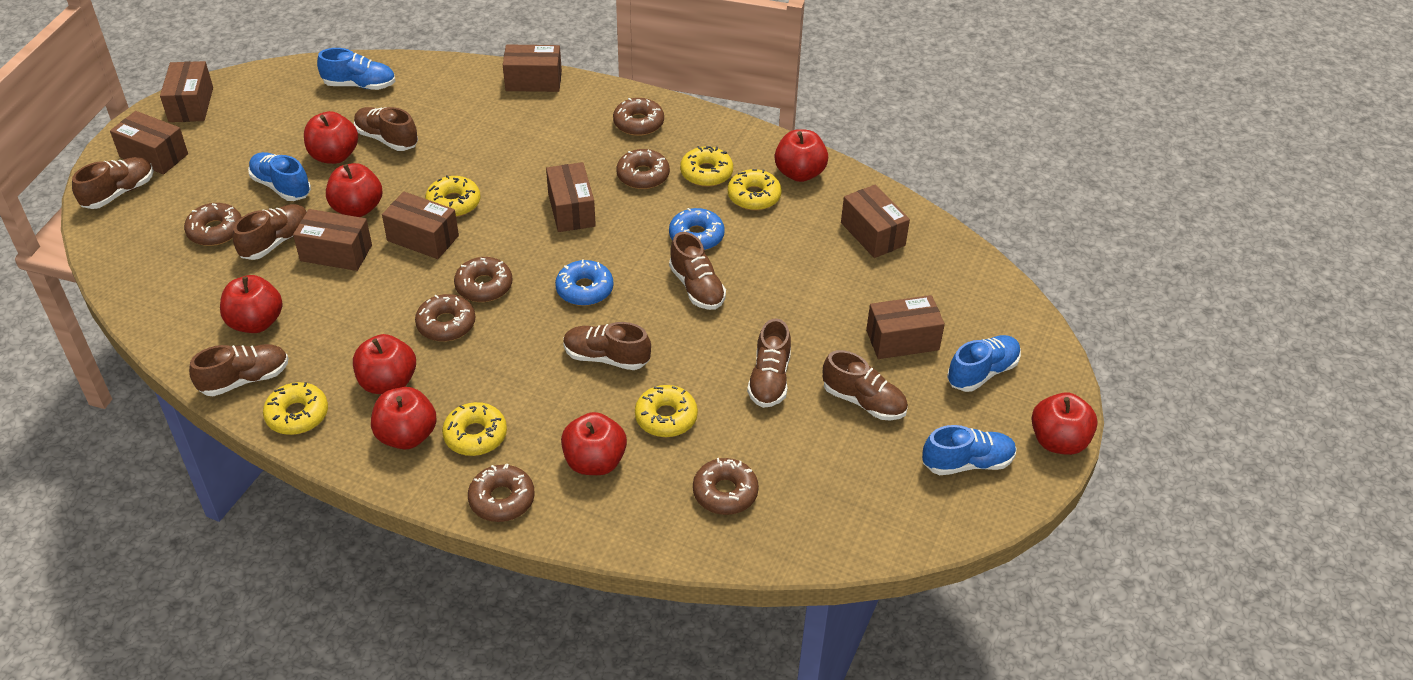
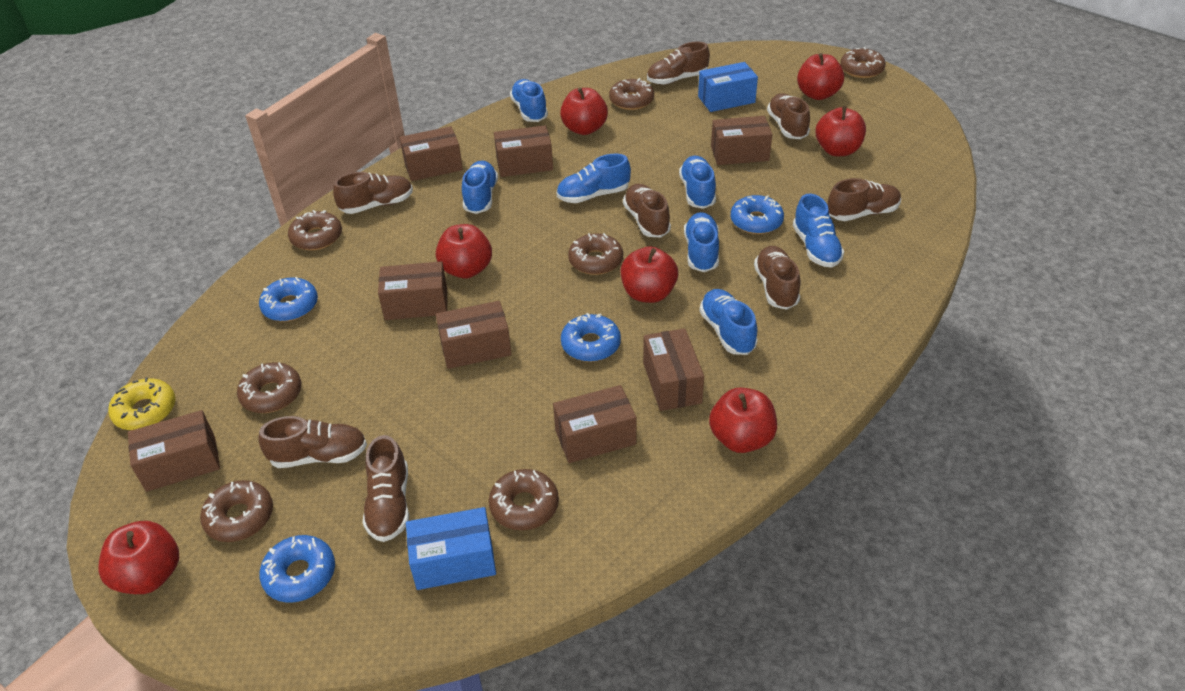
blue box: none = 0 -> [406,507,496,590] [698,62,758,112] = 2
blue donut: [555,259,613,306] [669,208,725,250] = 2 -> [259,277,318,322] [259,535,335,603] [561,313,621,362] [731,195,784,234] = 4
blue shoe: [248,152,311,201] [317,48,395,90] [922,425,1016,475] [947,335,1021,392] = 4 -> [462,161,498,214] [510,79,548,122] [556,154,631,203] [679,156,716,209] [684,212,719,272] [700,289,758,355] [793,194,844,268] = 7
red apple: [220,275,283,333] [304,111,358,164] [326,163,382,217] [353,334,416,394] [371,387,437,450] [561,412,627,475] [775,129,828,182] [1032,392,1098,455] = 8 -> [98,521,179,594] [436,224,492,279] [560,87,608,135] [621,246,678,303] [709,387,777,453] [797,53,844,100] [816,106,866,156] = 7
yellow donut: [263,382,328,435] [425,175,480,217] [442,402,507,456] [635,385,698,437] [680,146,733,187] [728,169,782,210] = 6 -> [108,377,175,430] = 1

